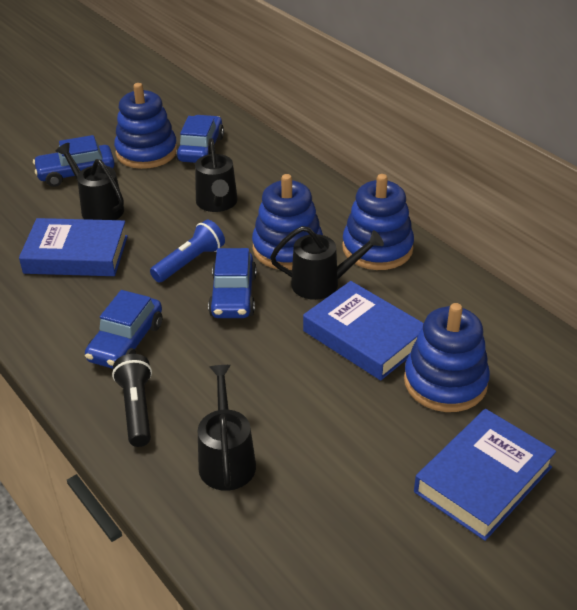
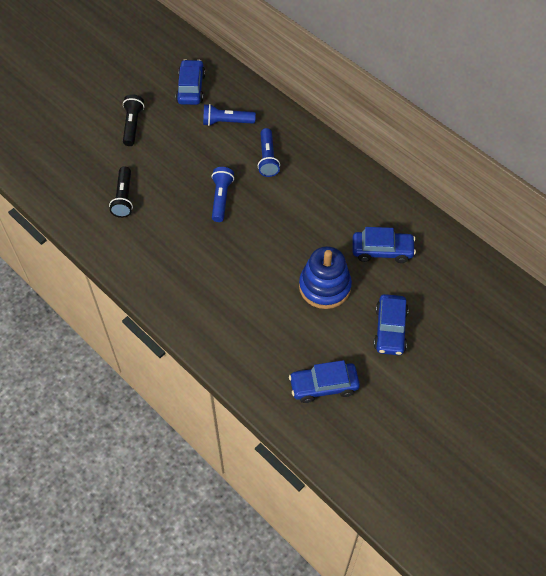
black flashlight: [112,354,152,447] = 1 -> [109,166,133,218] [123,94,144,146] = 2
black watering can: [56,143,124,220] [195,138,238,212] [198,365,256,491] [270,226,384,300] = 4 -> none = 0
blue book: [19,218,128,276] [303,281,423,380] [414,409,556,541] = 3 -> none = 0
blue flashlight: [150,220,225,282] = 1 -> [203,104,256,126] [212,167,234,222] [258,128,280,177] = 3
blue stacking toy: [114,83,177,169] [252,174,323,270] [342,174,414,270] [404,303,490,412] = 4 -> [299,246,352,309] = 1

